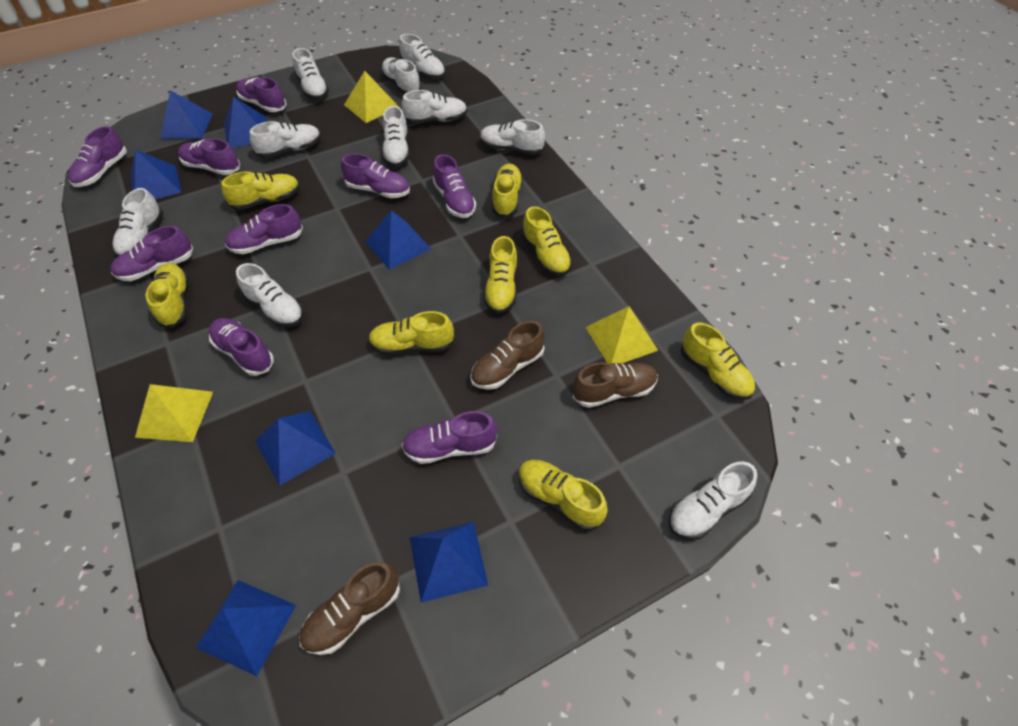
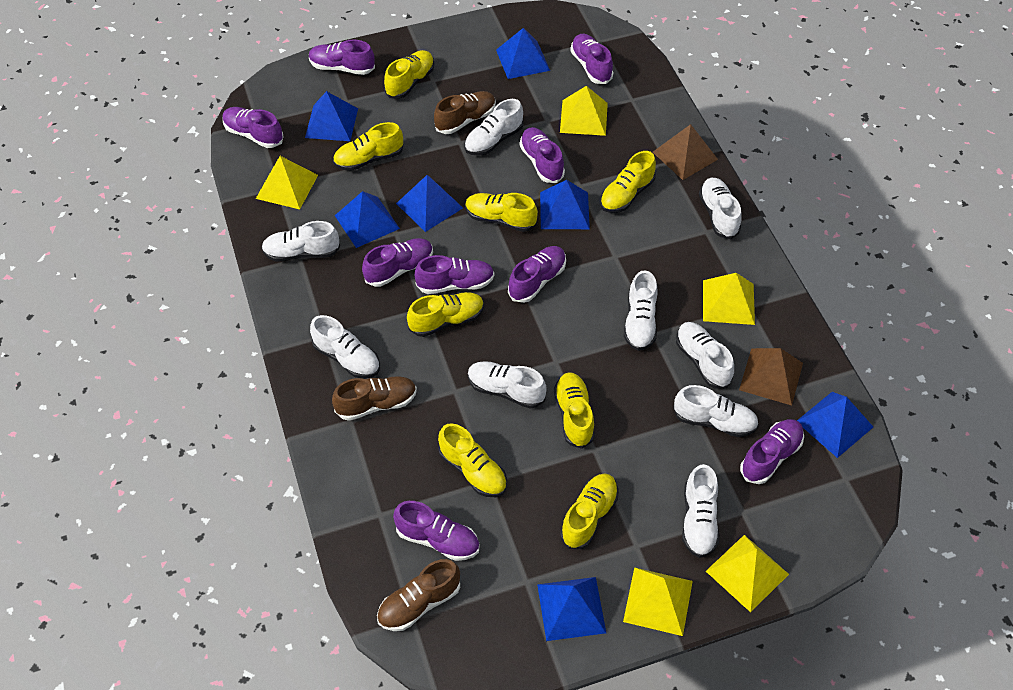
brown pyramid: none = 0 -> [653,124,718,180] [739,348,803,406] = 2
white shoe: [112,188,163,257] [236,263,304,327] [250,121,321,158] [292,48,329,100] [381,57,421,94] [382,106,410,167] [399,34,445,79] [402,90,468,124] [480,119,545,155] [668,462,757,540] = 10 -> [261,221,340,262] [310,315,380,378] [464,99,524,156] [468,361,547,408] [624,270,658,351] [673,385,759,437] [676,322,734,388] [682,464,719,558] [699,178,742,239] = 9
yellow pyramid: [135,384,213,442] [344,71,399,123] [585,306,658,364] = 3 -> [256,156,318,209] [560,86,608,136] [623,567,693,636] [703,273,755,325] [706,535,789,612] = 5

